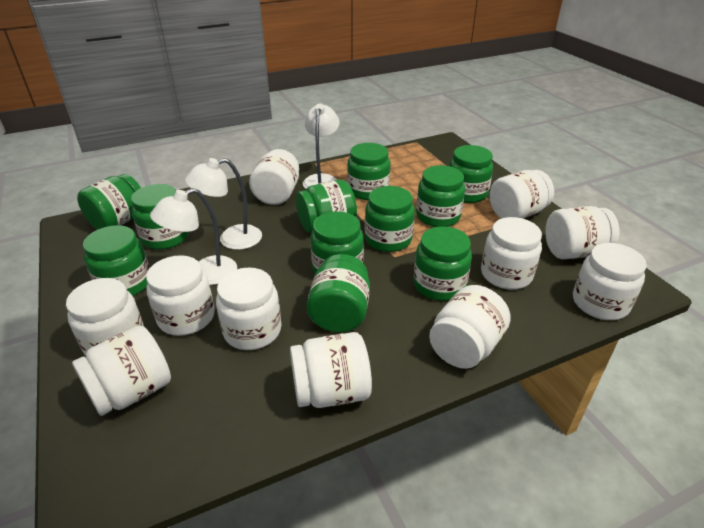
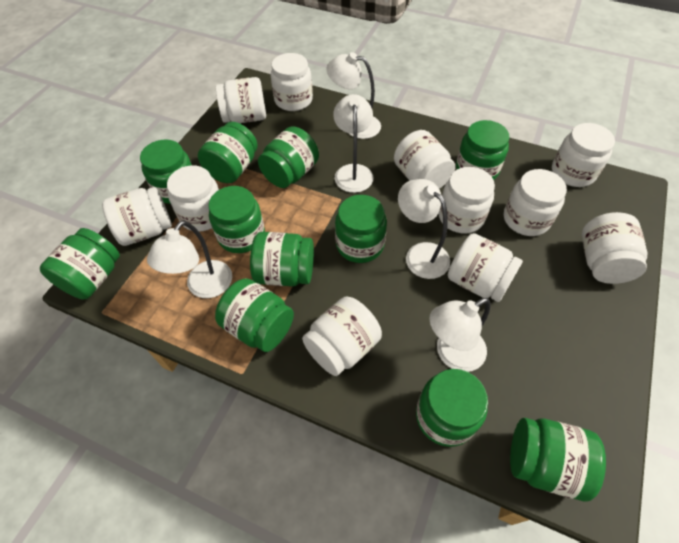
white lamp: [150,188,237,285] [185,158,262,250] [303,104,339,189] = 3 -> [147,221,232,298] [327,52,381,139] [333,94,373,193] [398,179,450,279] [429,298,491,372] = 5

